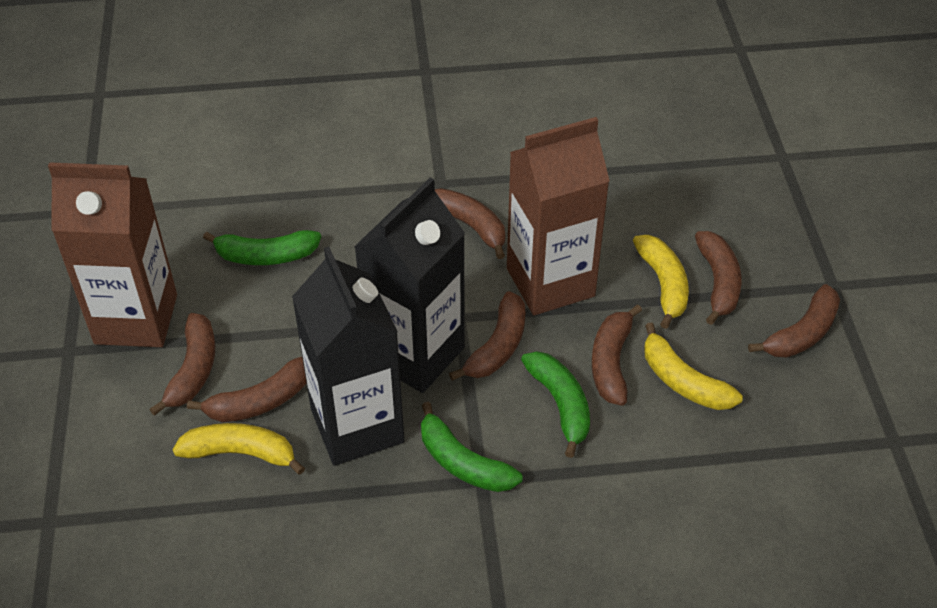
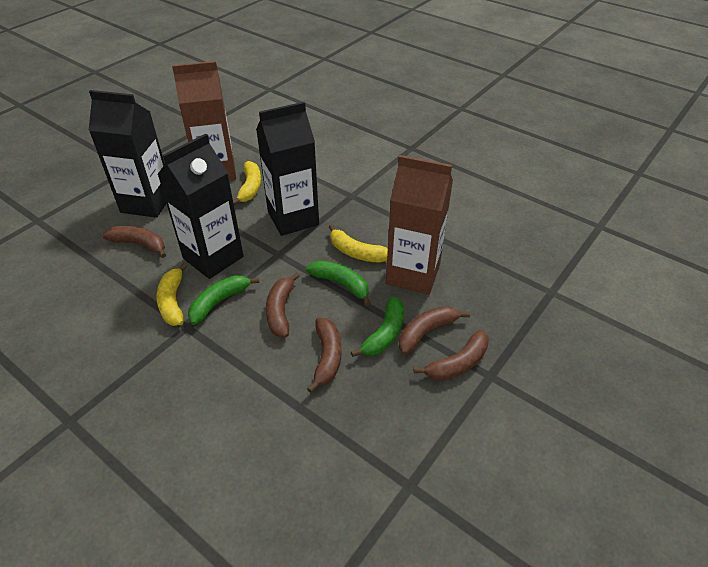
black carton: [292,247,404,466] [354,178,465,393] = 2 -> [89,90,166,218] [157,134,243,279] [256,102,319,236] = 3
brown banana: [149,313,215,416] [187,357,307,422] [435,188,505,259] [449,291,525,381] [592,304,642,406] [695,231,741,325] [748,284,840,358] = 7 -> [102,226,166,258] [266,272,300,337] [307,318,342,393] [399,306,470,355] [414,330,489,380] = 5

